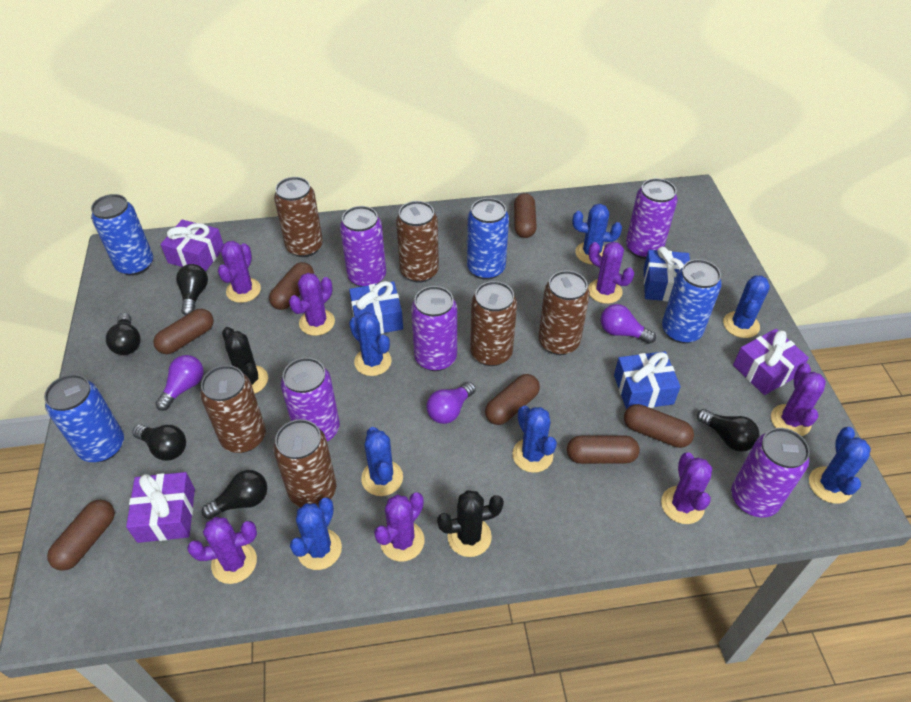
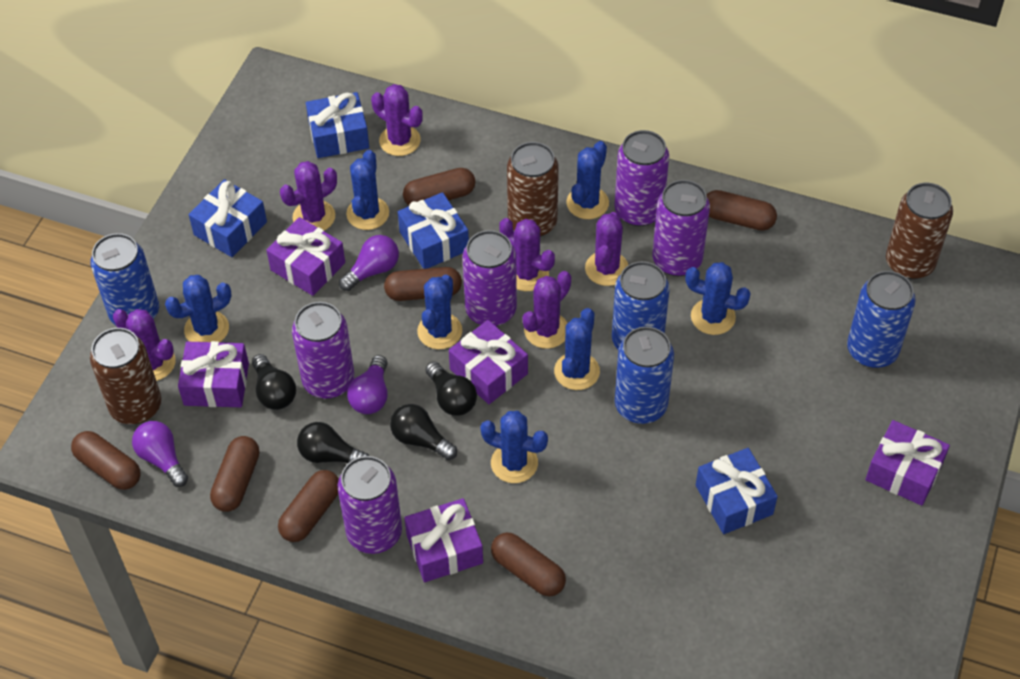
black cactus: [222,327,268,394] [437,490,504,557] = 2 -> none = 0
black light bulb: [106,313,141,355] [132,424,186,461] [176,264,208,316] [202,470,267,519] [697,409,760,452] = 5 -> [252,354,296,410] [297,422,369,463] [390,404,457,460] [426,362,477,416] = 4
blue gift: [349,281,403,334] [614,351,681,409] [644,247,690,301] = 3 -> [189,179,267,257] [306,92,369,158] [398,192,469,269] [696,448,778,534] = 4
brown can: [200,365,266,453] [273,419,336,507] [274,177,323,257] [396,201,439,283] [470,281,517,366] [539,271,590,355] = 6 -> [90,328,161,424] [507,142,559,237] [886,183,953,279] = 3
purple cactus: [187,517,257,584] [218,241,261,303] [289,273,335,336] [374,493,424,562] [588,242,634,304] [661,452,712,524] [771,363,826,436] = 7 -> [113,309,175,381] [280,161,337,231] [371,84,423,156] [499,218,555,291] [523,271,571,349] [585,212,628,286] = 6
purple gift: [126,472,195,543] [161,220,223,272] [733,329,809,395] = 3 -> [178,341,249,407] [266,217,345,296] [404,498,483,582] [449,320,528,404] [866,420,950,506] = 5

